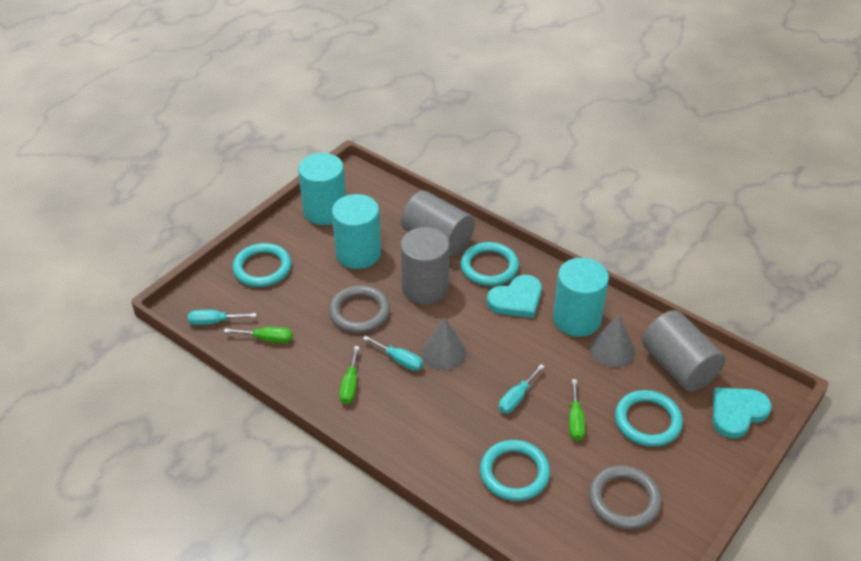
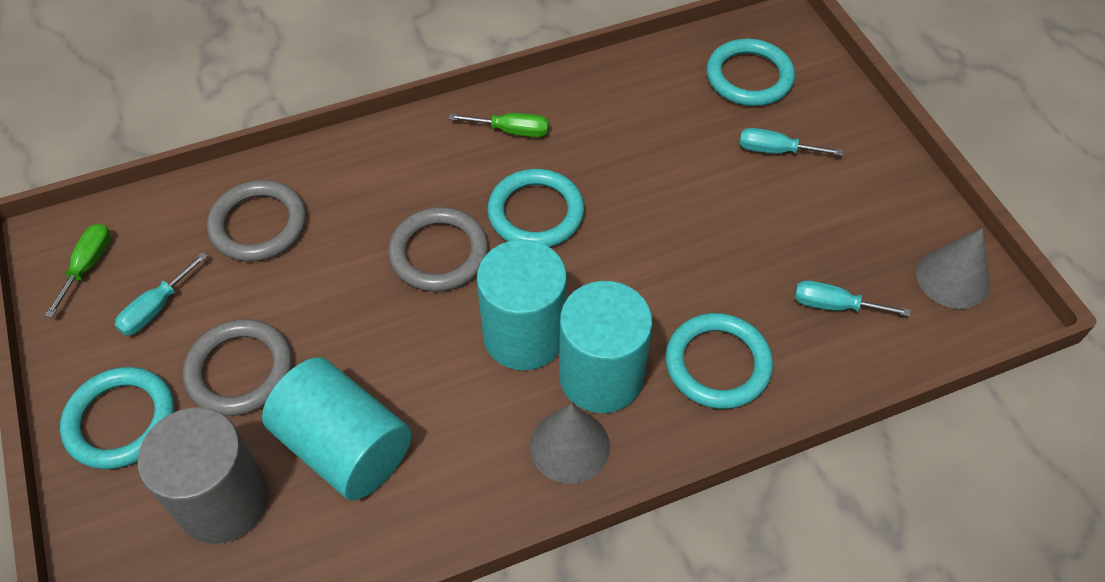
green screwdriver: [224,327,293,343] [339,346,359,404] [569,379,585,441] = 3 -> [45,223,111,318] [449,113,549,137] = 2
grey cylinder: [401,190,475,256] [401,227,450,304] [642,310,726,392] = 3 -> [137,407,269,544] = 1
grey ring: [329,285,390,333] [589,465,661,529] = 2 -> [183,319,292,416] [207,180,306,262] [388,207,488,292] = 3
turquoise heart: [487,275,542,318] [712,387,772,438] = 2 -> none = 0

